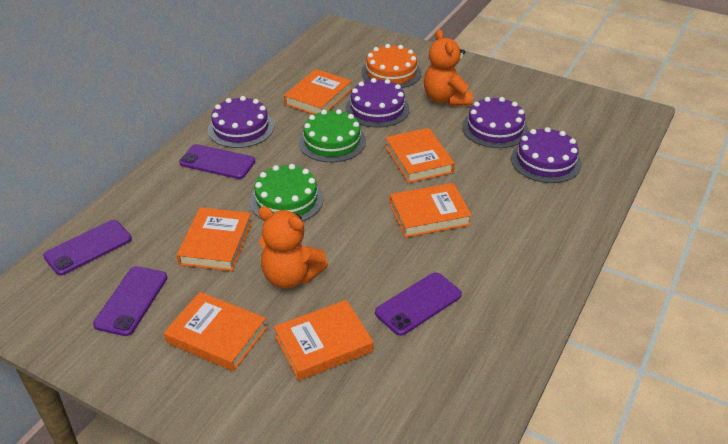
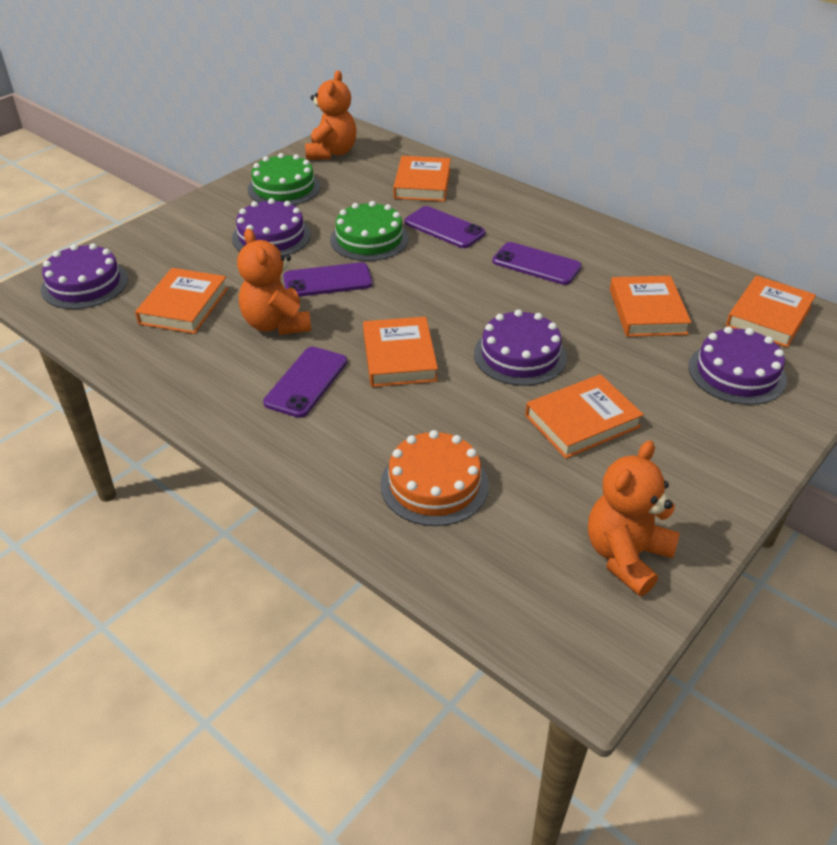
orange teddy bear: [258,206,328,289] [424,29,473,106] = 2 -> [237,229,311,335] [305,70,357,160] [588,440,680,596] = 3

